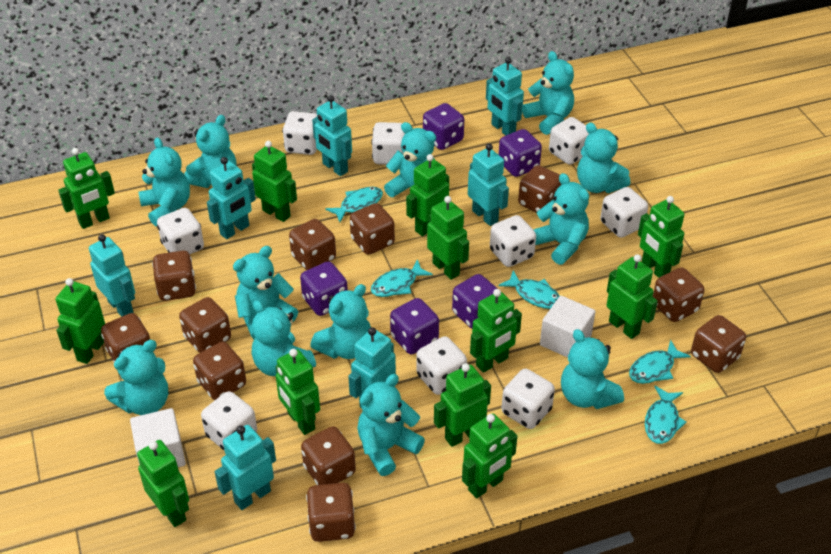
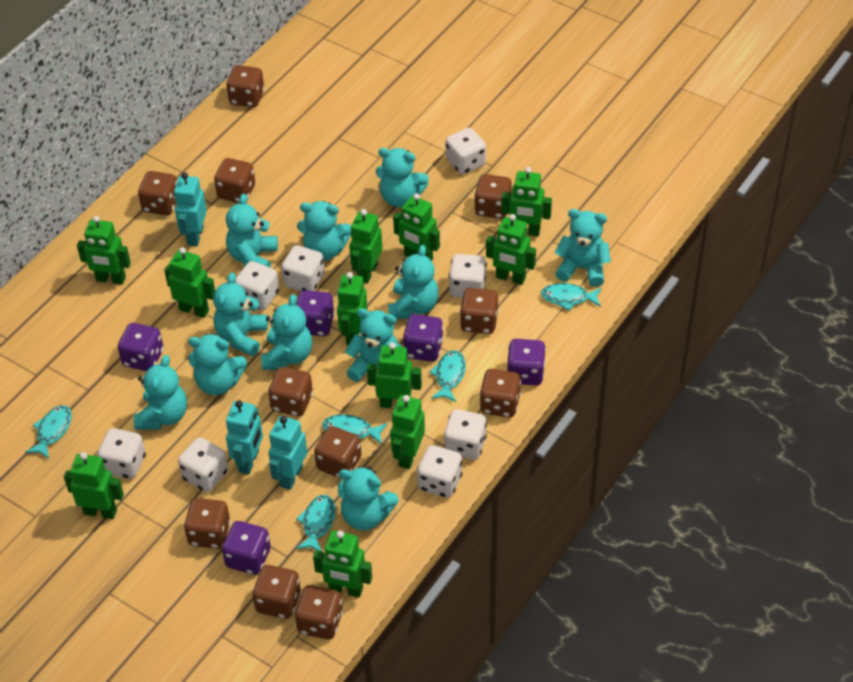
green robot: [55,278,105,364] [58,148,115,229] [137,440,189,527] [252,141,297,222] [276,349,320,435] [406,154,449,236] [427,196,469,280] [434,363,491,447] [462,413,517,498] [470,289,522,373] [607,254,658,339] [638,196,684,278] = 12 -> [64,452,124,519] [77,216,131,284] [164,247,215,318] [313,531,372,597] [337,272,368,345] [349,209,382,284] [367,342,422,408] [390,395,425,469] [393,193,440,261] [486,214,536,285] [501,167,552,236] = 11
turquoise robot: [89,234,135,317] [207,157,256,239] [215,425,276,510] [312,95,352,176] [348,327,396,408] [468,143,509,226] [486,57,524,136] = 7 -> [174,172,207,246] [226,400,263,474] [268,416,307,490] = 3
turquoise teddy bear: [104,340,168,415] [139,138,190,226] [184,115,237,188] [233,246,298,339] [251,300,316,376] [310,284,371,359] [357,374,425,476] [384,122,436,197] [522,51,574,135] [533,173,589,265] [561,329,624,409] [577,122,630,193] = 12 -> [134,355,187,430] [188,333,247,395] [213,273,268,356] [226,194,278,268] [261,294,312,370] [297,201,351,261] [338,466,399,531] [345,308,401,382] [376,148,429,207] [388,245,439,319] [555,209,611,287] = 11
white cube: [130,408,186,467] [540,296,596,358] = 2 -> none = 0
white dice: [157,208,204,255] [201,391,257,451] [282,111,317,155] [371,122,405,165] [416,336,467,395] [490,215,536,267] [501,369,555,429] [549,117,589,165] [600,187,648,238] = 9 -> [98,428,146,479] [178,437,228,492] [235,261,279,310] [281,245,325,291] [417,445,462,498] [444,409,487,460] [446,128,486,175] [448,254,487,298] = 8

